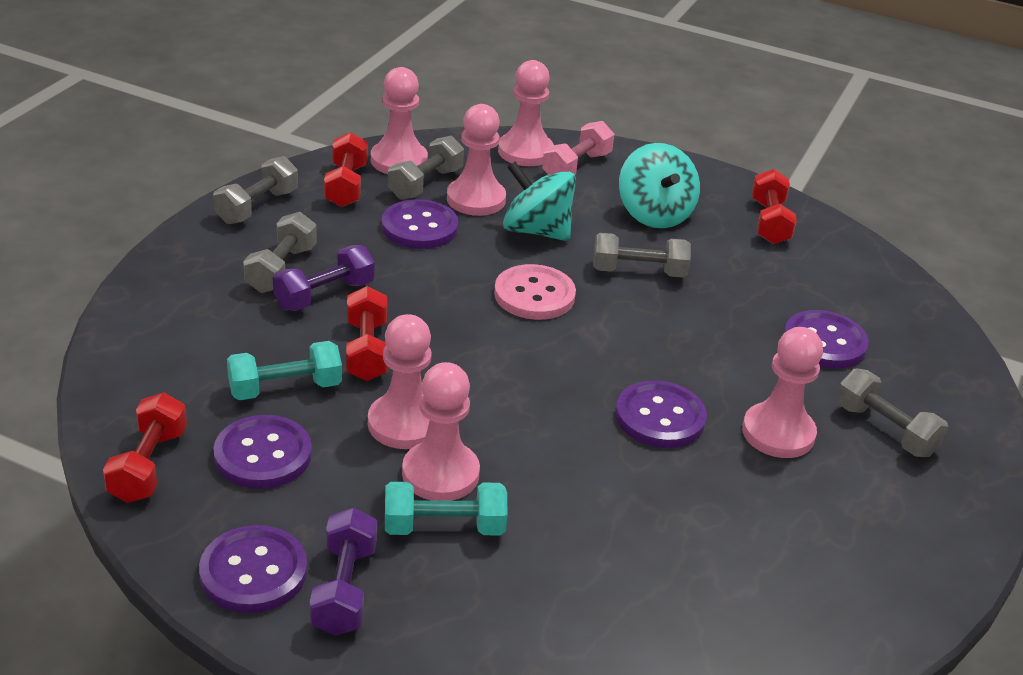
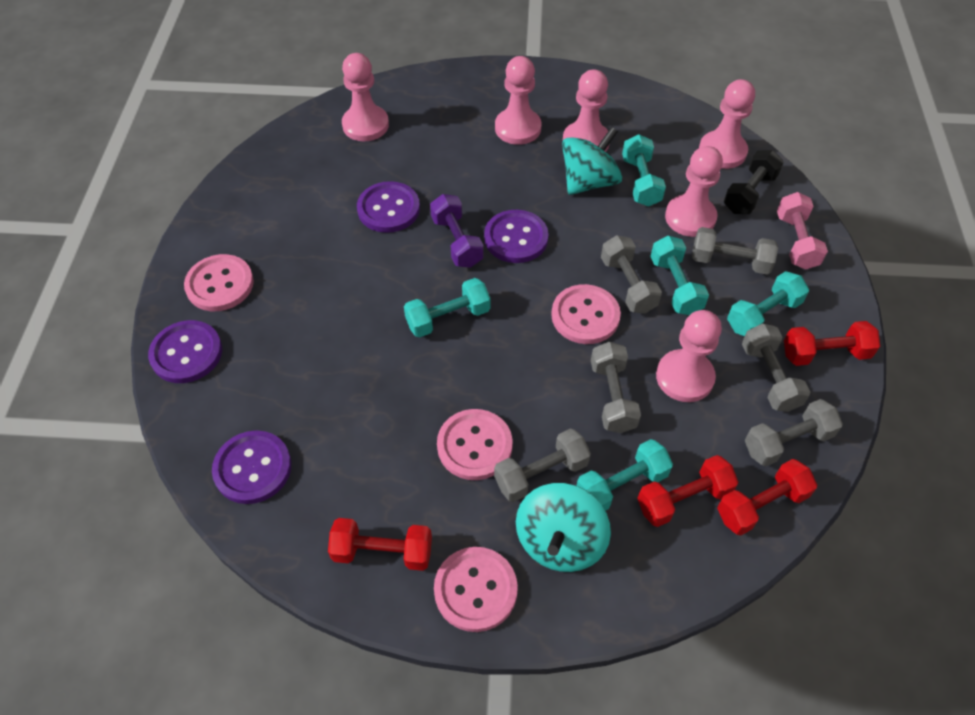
black dumbbell: none = 0 -> [724,150,784,214] = 1
grey dumbbell: [213,156,298,224] [243,212,317,293] [388,136,464,200] [593,233,691,278] [836,368,948,457] = 5 -> [494,429,591,502] [591,342,641,433] [601,235,662,314] [692,227,778,275] [742,323,810,412] [745,399,843,466] = 6
pink button: [494,264,576,320] = 1 -> [184,254,254,311] [434,547,518,632] [437,409,513,480] [551,284,621,344] = 4
purple button: [199,525,307,613] [213,415,312,489] [382,199,458,249] [616,381,707,448] [784,310,869,369] = 5 -> [148,320,222,383] [212,430,291,504] [357,181,420,233] [484,210,549,263] = 4
purple dumbbell: [273,245,375,311] [309,508,377,636] = 2 -> [430,194,484,268] = 1
turquoise dumbbell: [227,341,342,400] [385,482,508,535] = 2 -> [404,278,491,338] [576,439,673,511] [622,134,666,207] [650,236,709,315] [727,271,809,336] = 5

